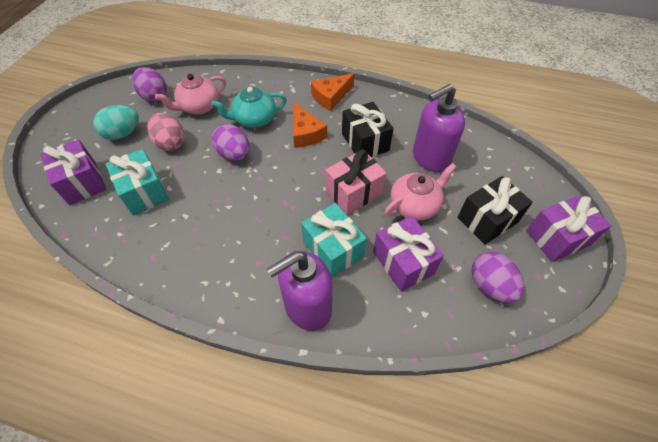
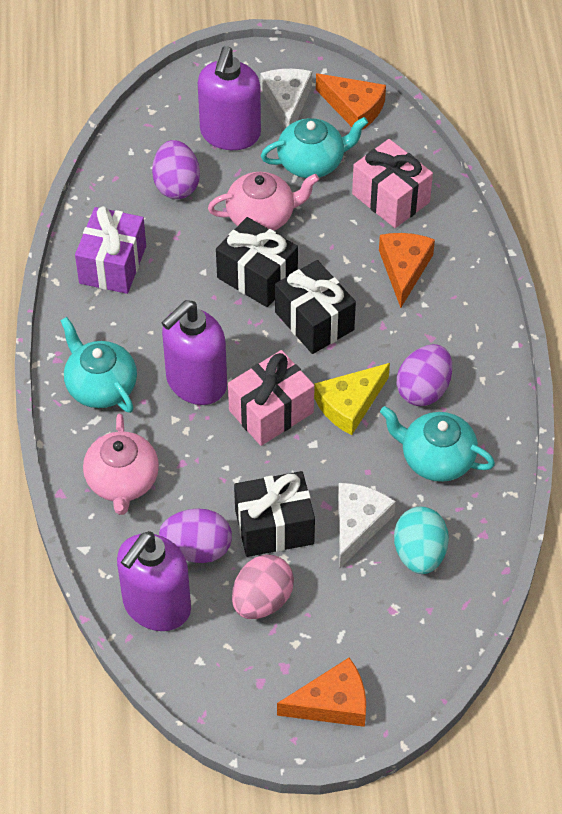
black gift: [342,102,394,157] [457,176,533,244] = 2 -> [216,217,298,307] [234,471,315,557] [275,260,356,354] = 3
orange cheese: [293,102,327,148] [311,73,354,111] = 2 -> [277,657,366,727] [316,73,386,130] [379,233,435,308] = 3
pink gift: [325,150,387,215] = 1 -> [228,350,314,446] [352,139,433,228] = 2
purple gift: [40,140,107,205] [373,216,444,292] [526,195,612,262] = 3 -> [75,206,146,294] = 1
purple soap dispenser: [267,251,332,331] [413,84,465,172] = 2 -> [117,531,191,631] [162,300,227,405] [198,46,261,150] = 3
turquoise gift: [105,149,169,216] [301,203,367,278] = 2 -> none = 0
turquoise teapot: [211,87,287,128] = 1 -> [60,317,137,413] [261,117,368,178] [380,406,495,482] = 3
white cheese: none = 0 -> [261,69,312,129] [338,483,396,568] = 2
yellow cheese: none = 0 -> [314,363,390,435] = 1

